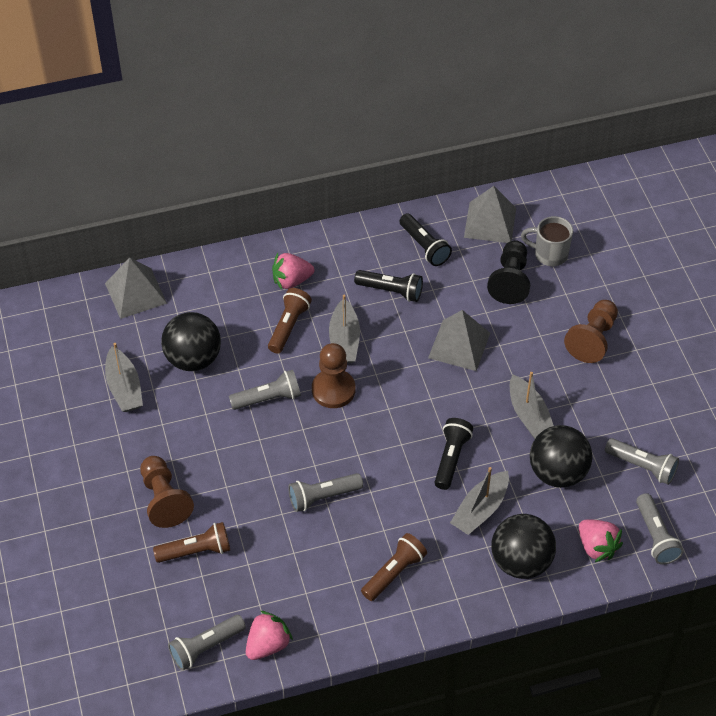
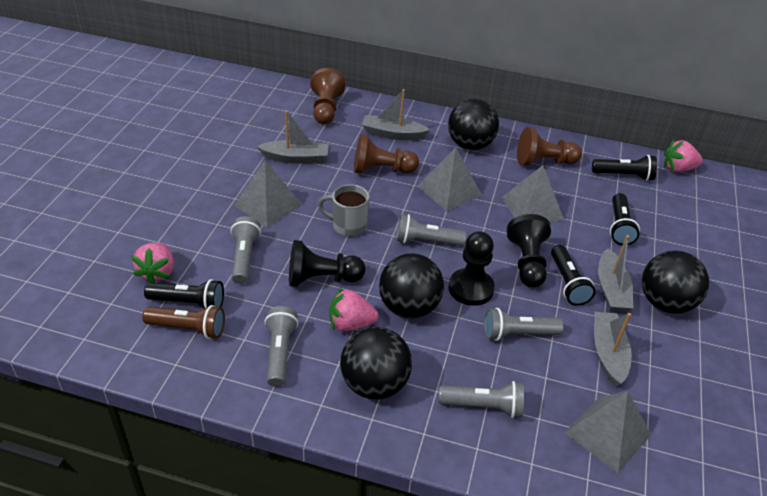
black ball: [161,312,221,371] [491,514,556,579] [530,425,592,488] = 3 -> [340,327,412,400] [379,253,444,319] [448,99,499,150] [642,251,709,314] = 4
black flashlight: [354,270,423,302] [399,214,452,266] [434,418,473,490] = 3 -> [144,279,224,309] [551,245,596,306] [592,155,657,181] [610,193,640,245] = 4
black pawn: [487,240,530,304] = 1 -> [289,240,365,287] [449,231,495,306] [507,214,551,288] = 3
brown flashlight: [153,522,230,563] [268,288,312,354] [361,533,427,601] = 3 -> [142,305,225,339] = 1
grey pyramid: [105,257,167,319] [428,310,490,371] [464,186,516,243] = 3 -> [234,161,302,227] [417,147,482,211] [501,165,564,222] [564,391,651,473] = 4

